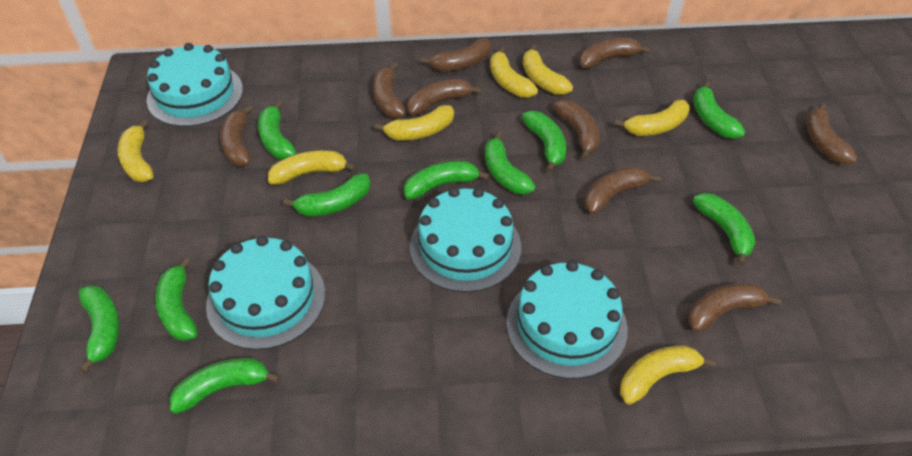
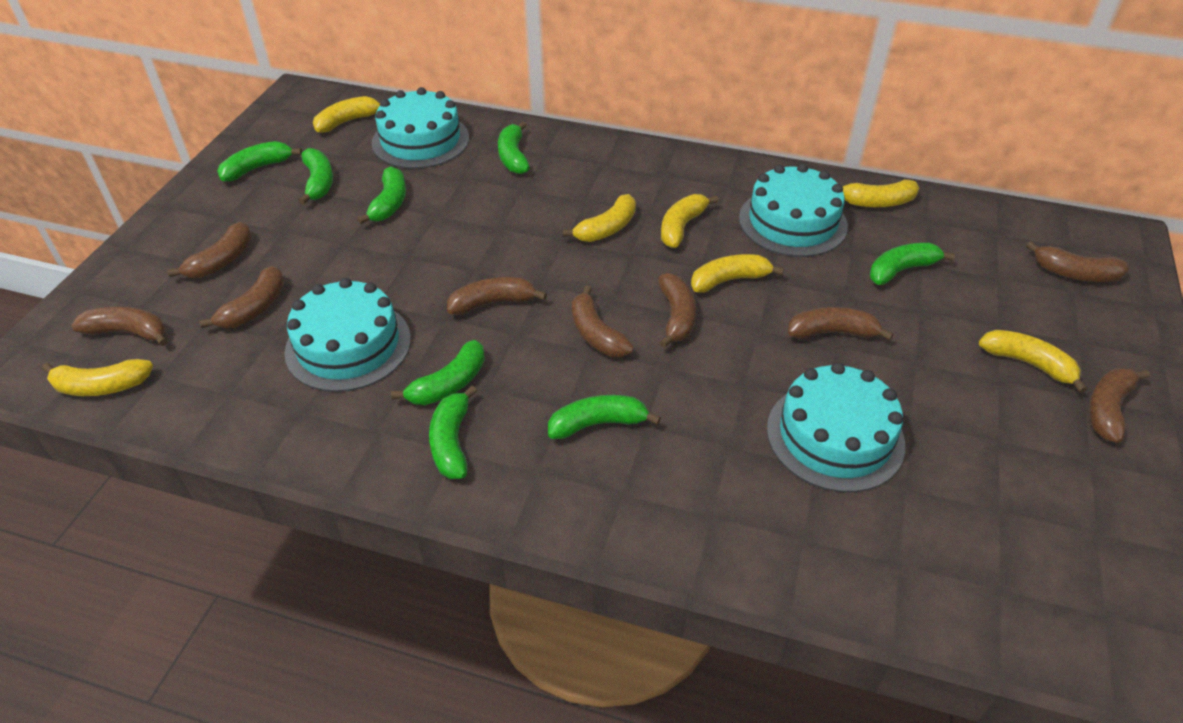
green banana: [79,285,120,373] [155,257,198,341] [170,358,280,414] [258,100,297,160] [283,173,370,217] [404,161,489,199] [485,132,536,194] [522,111,566,173] [693,81,745,139] [693,193,755,266] = 10 -> [217,141,302,181] [299,148,333,205] [357,166,406,224] [391,340,485,405] [429,386,477,479] [498,121,530,174] [548,395,661,439] [870,243,955,285] = 8

